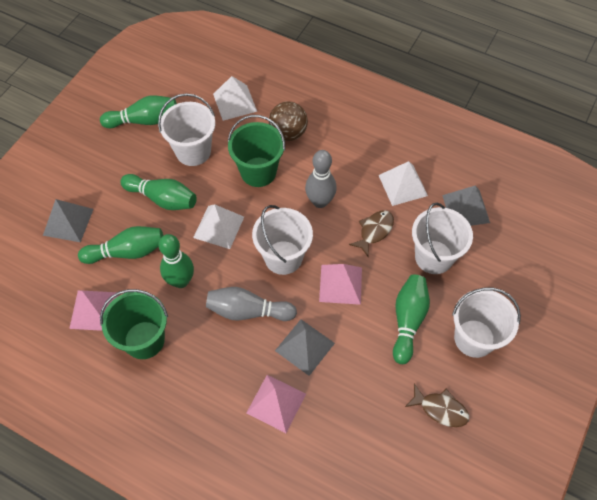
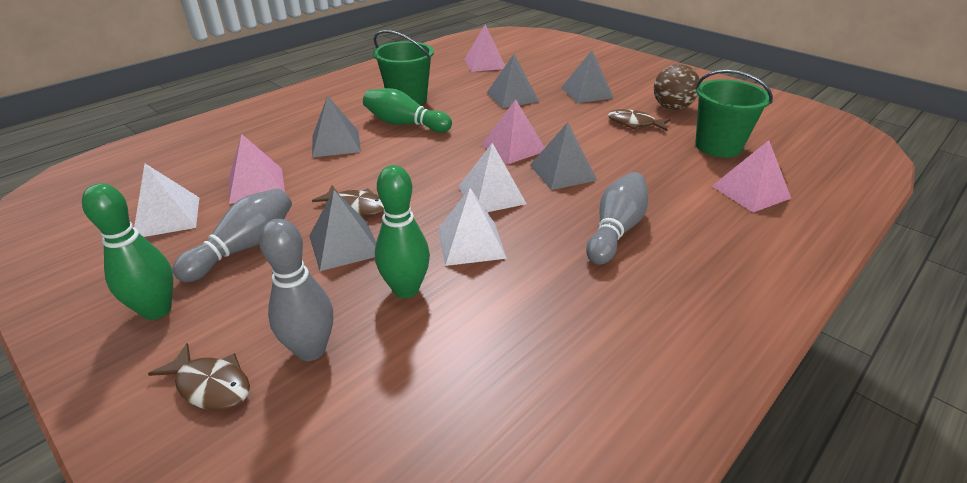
brown fish: [349,210,394,257] [405,383,469,427] = 2 -> [148,343,250,411] [312,185,384,216] [608,109,671,131] = 3
green bowling pin: [78,226,163,264] [100,95,177,128] [120,174,197,210] [159,234,194,288] [393,275,430,364] = 5 -> [82,183,173,320] [363,88,452,133] [375,165,430,298] = 3
grey bowling pin: [206,287,297,321] [305,150,337,208] = 2 -> [172,188,292,282] [259,219,333,361] [586,172,648,265] = 3
grey pyramid: [43,199,94,242] [275,319,335,376] [442,186,490,226] = 3 -> [309,190,376,271] [312,95,361,157] [487,54,539,108] [530,122,597,190] [561,50,614,103] = 5
pink pyramid: [69,290,118,331] [246,375,306,433] [319,264,362,305] = 3 -> [229,134,285,204] [465,24,505,72] [481,99,545,164] [712,140,791,212] = 4
white bucket: [158,93,215,166] [252,205,313,275] [412,202,473,274] [452,288,521,358] = 4 -> none = 0

